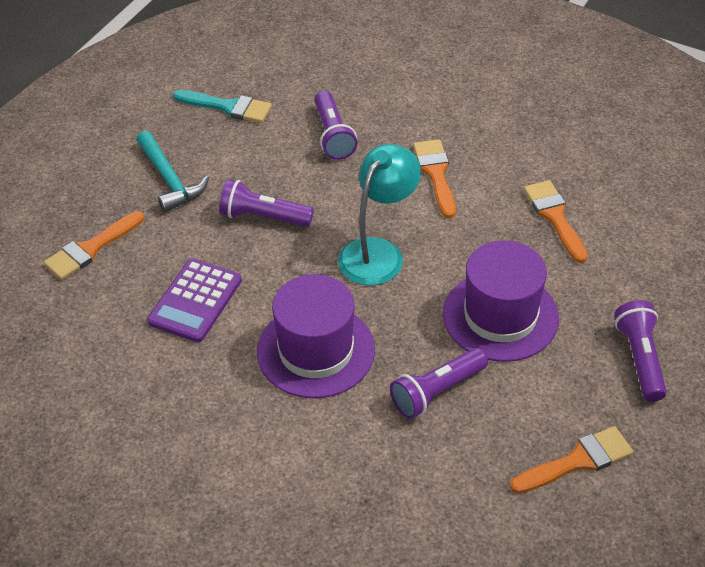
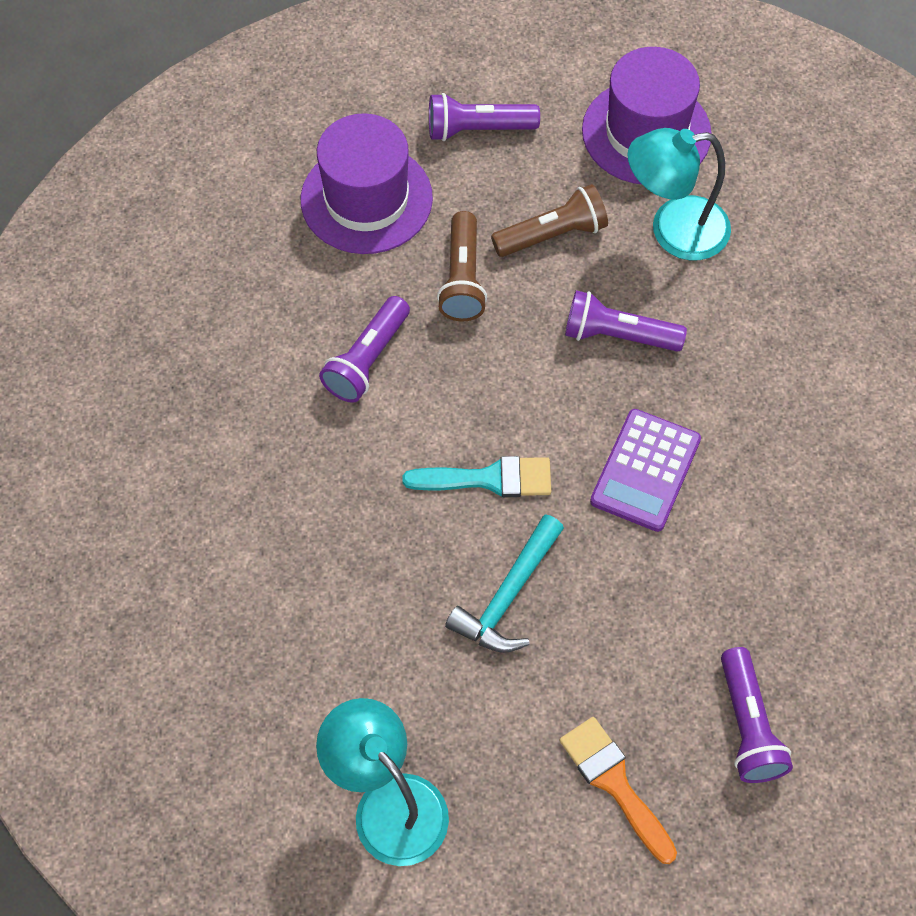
brown flashlight: none = 0 -> [437,211,487,321] [491,184,608,257] = 2
orange brush: [44,211,144,280] [413,139,456,218] [510,426,633,494] [524,180,588,263] = 4 -> [560,717,677,864] = 1
turquoise lamp: [338,144,421,286] = 1 -> [316,698,449,866] [627,128,731,260] = 2

